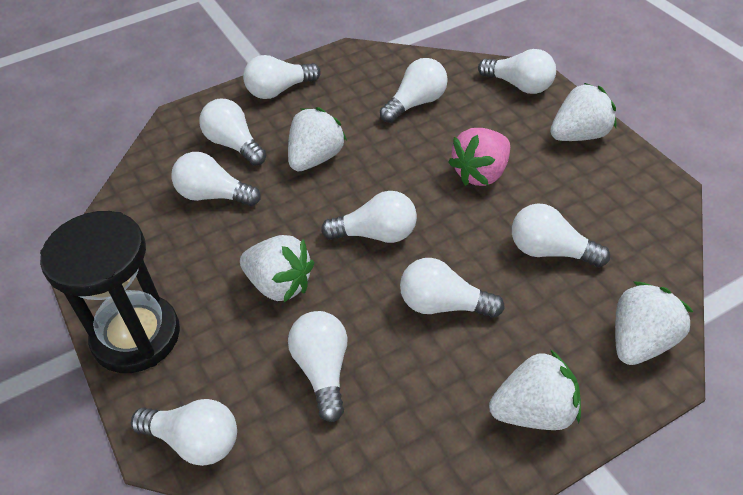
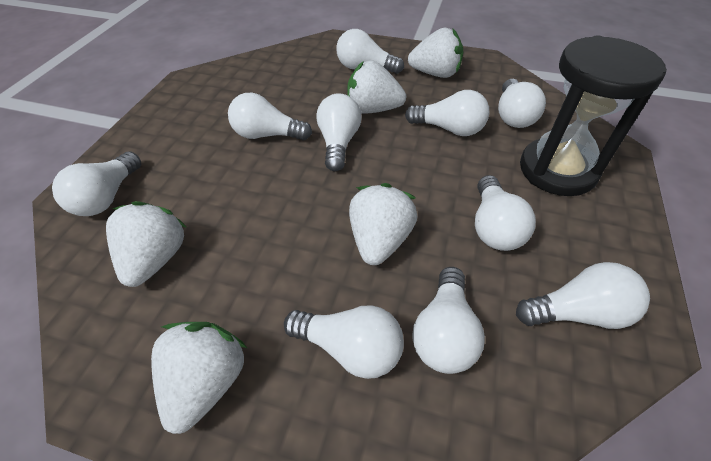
pink strawberry: [448,128,510,186] = 1 -> none = 0

